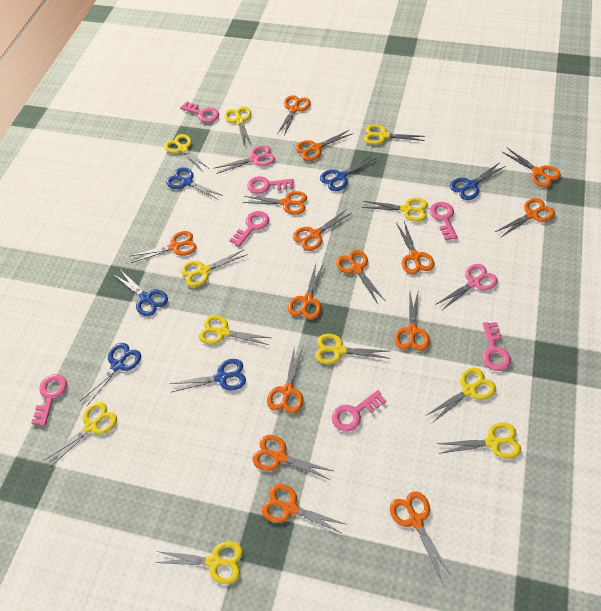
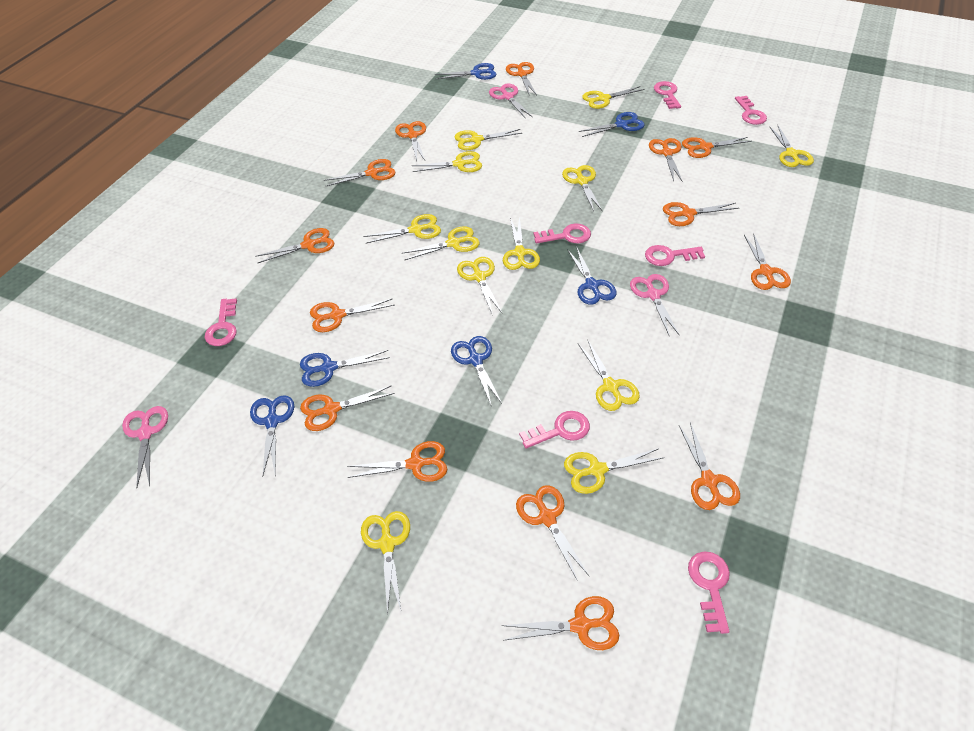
orange scissors: [131,231,197,263] [243,191,307,215] [252,435,333,480] [262,484,345,534] [267,345,303,413] [277,95,311,136] [288,264,324,320] [293,209,352,251] [296,130,353,161] [336,250,384,304] [390,491,451,579] [394,289,430,351] [396,221,434,274] [495,198,555,238] [501,147,561,187] = 15 -> [255,228,334,263] [300,386,394,431] [310,298,394,332] [324,159,395,186] [347,441,447,482] [395,121,426,161] [501,596,619,650] [506,62,537,96] [516,485,589,581] [649,138,683,182] [663,202,739,226] [679,422,740,510] [682,137,752,158] [744,233,791,290] = 14
pink scissors: [215,145,275,174] [435,264,498,311] = 2 -> [122,406,168,489] [489,84,532,118] [630,274,679,335] = 3
yellow scissors: [44,402,117,467] [154,541,243,584] [164,134,208,171] [181,250,248,287] [199,315,271,345] [224,107,252,146] [315,334,390,364] [362,198,428,222] [364,124,426,145] [425,368,496,423] [437,423,521,459] = 11 -> [361,511,410,615] [363,214,441,244] [401,227,480,260] [412,151,482,172] [454,129,522,150] [457,257,502,313] [503,216,540,270] [562,165,602,211] [564,448,662,494] [578,339,640,411] [582,86,645,109] [769,125,814,167] = 12

